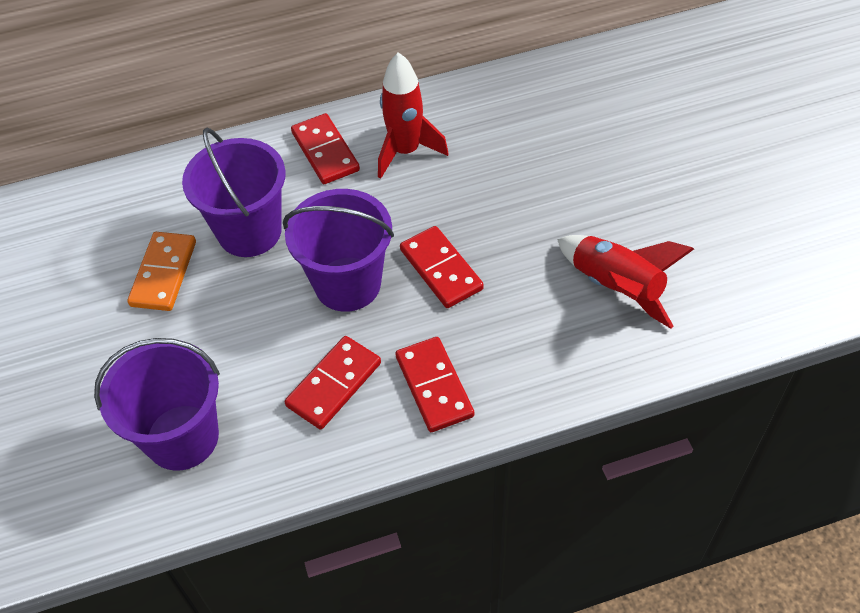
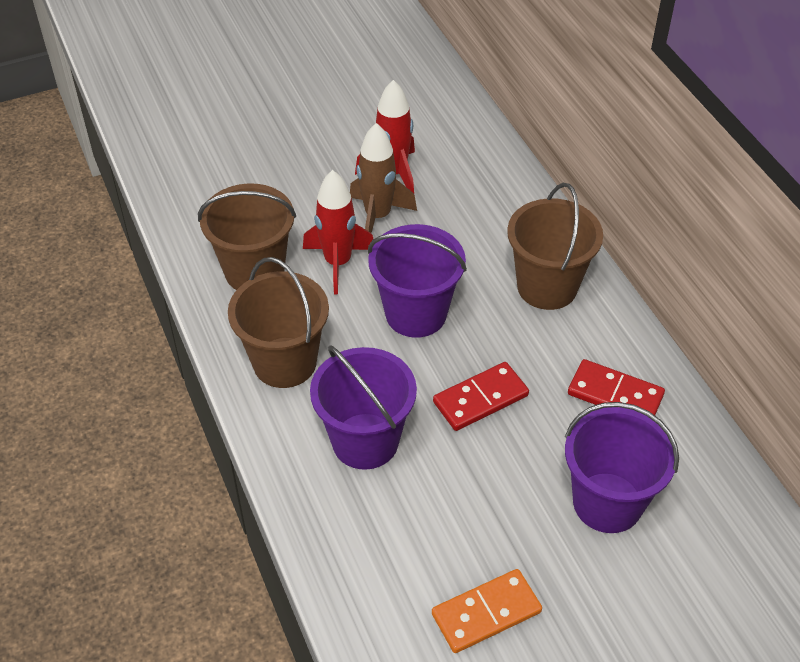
brown bucket: none = 0 -> [198,183,296,290] [228,257,329,388] [507,183,603,310] = 3
brown rocket: none = 0 -> [350,123,417,233] = 1
red domino: [285,336,381,430] [291,113,360,184] [396,337,474,432] [400,226,484,308] = 4 -> [433,362,529,431] [568,359,665,415] = 2

